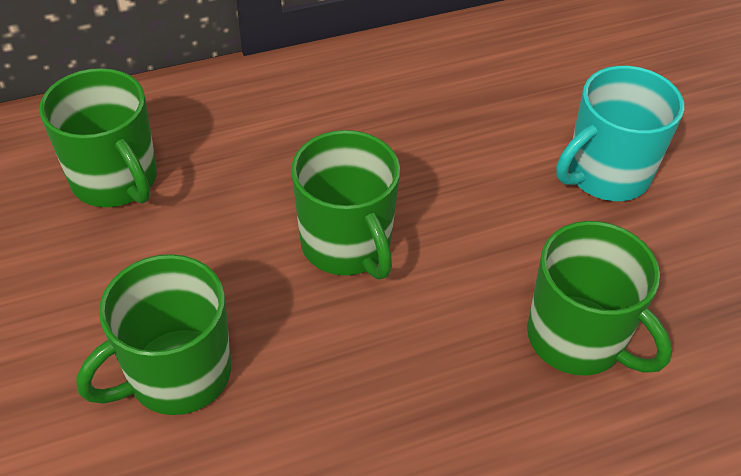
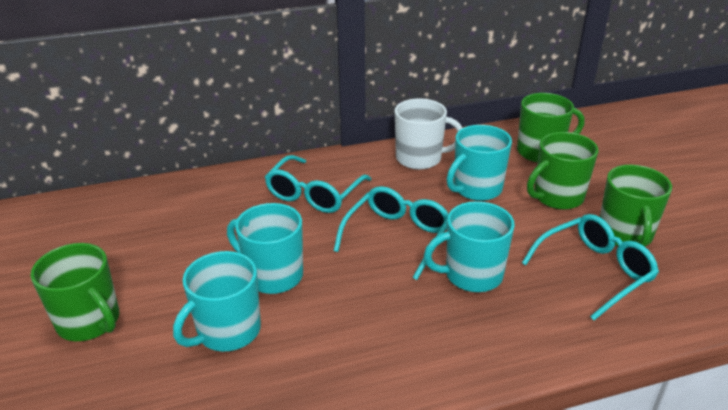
turquoise glasses: none = 0 -> [265,155,371,213] [334,186,449,280] [522,214,659,320] = 3
turquoise mug: [556,66,684,201] = 1 -> [173,251,261,351] [227,203,303,294] [424,201,515,292] [447,125,512,201] = 4
white mug: none = 0 -> [395,98,463,170] = 1

